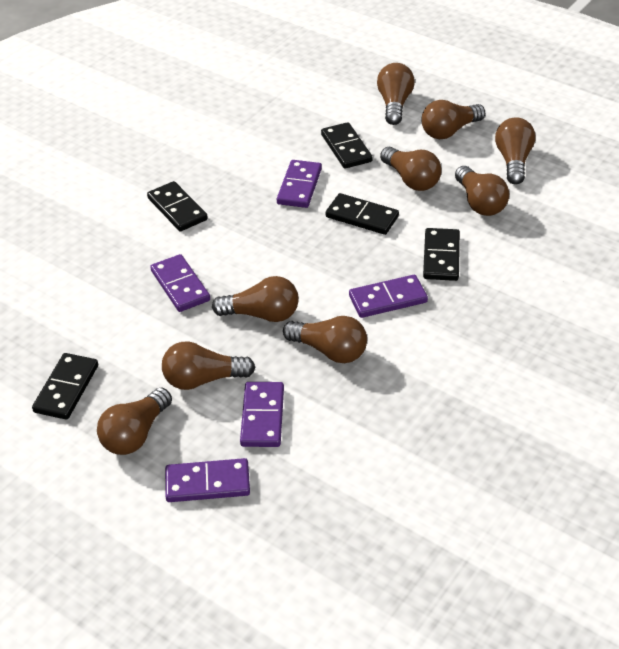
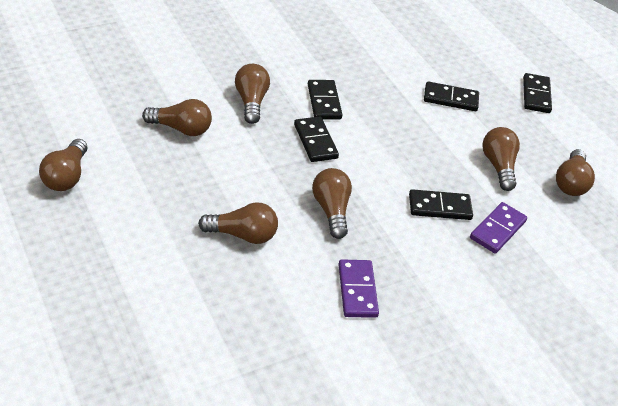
brown light bulb: [97,387,172,455] [162,342,255,390] [212,276,299,322] [283,316,367,363] [377,63,415,125] [380,147,442,191] [422,100,485,139] [455,166,509,216] [495,117,536,185] = 9 -> [39,139,88,191] [142,99,212,136] [198,203,278,244] [235,64,270,124] [312,168,352,239] [482,127,520,191] [556,149,595,196] = 7
purple domino: [150,254,210,312] [165,458,250,502] [240,382,284,447] [277,160,322,208] [349,275,428,318] = 5 -> [338,259,379,318] [470,202,527,254] = 2

